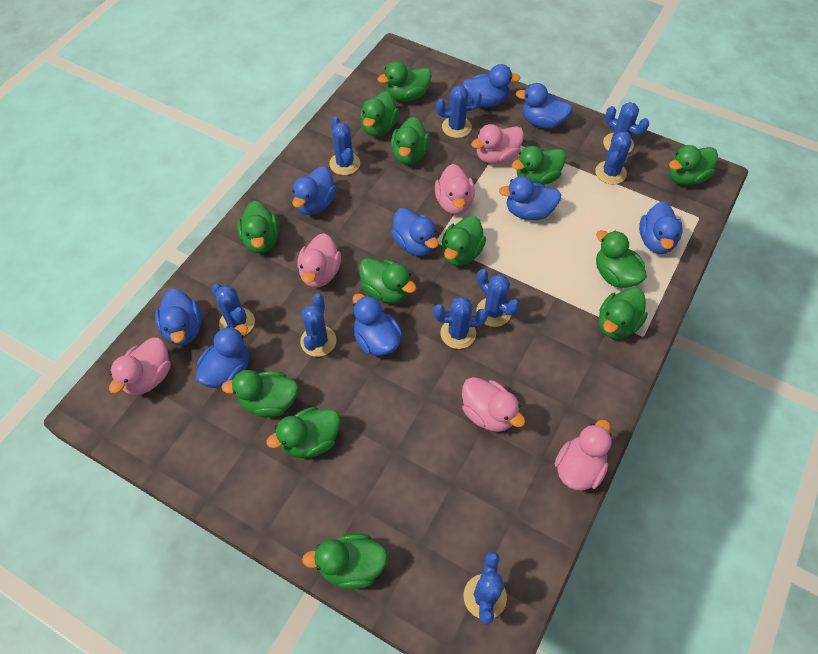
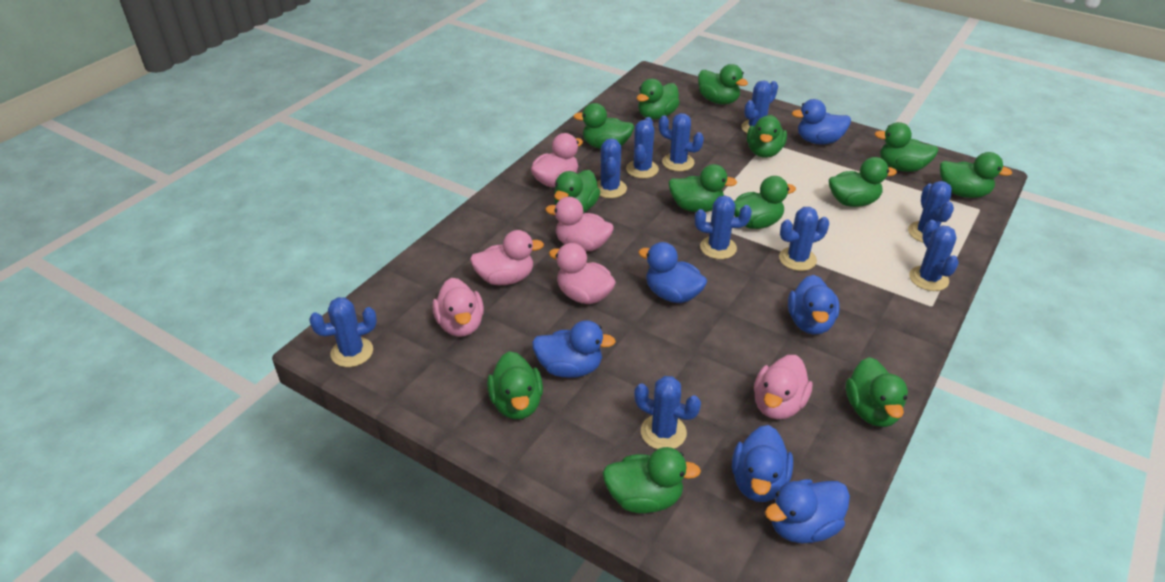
blue cactus: [212,284,255,335] [300,294,336,357] [329,117,360,175] [434,296,488,349] [436,85,482,138] [464,551,507,624] [476,269,520,327] [595,132,632,185] [603,102,649,153] = 9 -> [309,297,377,367] [597,138,627,198] [626,117,659,179] [634,376,701,449] [659,113,704,171] [695,196,752,259] [741,80,778,133] [779,207,829,271] [908,181,954,243] [909,220,959,291] = 10
blue duck: [155,289,202,345] [196,324,249,388] [292,166,336,215] [352,293,403,356] [391,208,438,256] [462,64,520,107] [499,176,561,220] [516,83,573,128] [639,202,683,254] = 9 -> [532,320,616,378] [638,242,707,303] [732,425,793,502] [765,479,850,543] [788,275,840,335] [792,99,851,145] = 6

